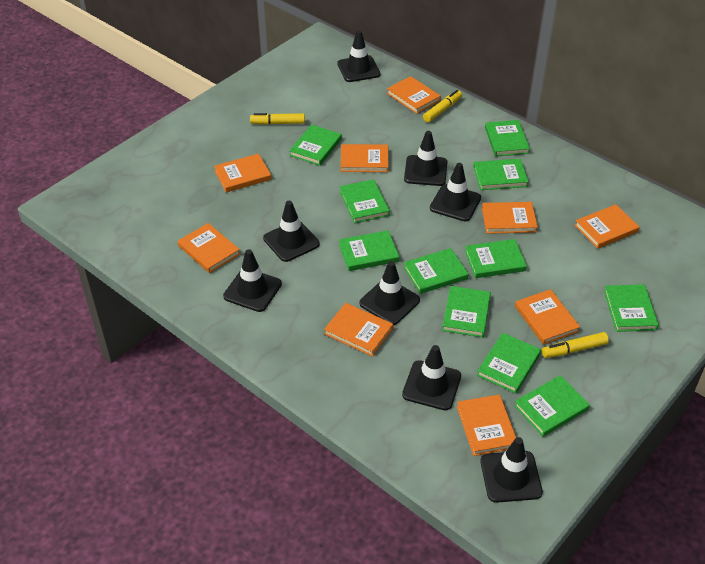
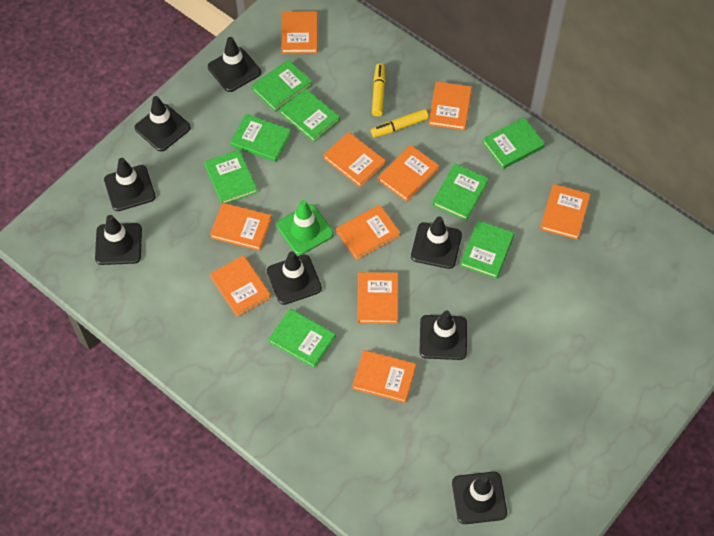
green book: [289,125,342,166] [339,230,399,271] [340,179,390,223] [403,248,468,294] [442,286,491,337] [465,239,527,278] [473,159,529,190] [477,333,541,393] [485,120,530,157] [514,375,590,437] [604,284,659,332] = 11 -> [204,150,258,204] [230,114,291,162] [251,60,312,112] [268,309,336,368] [279,88,340,142] [432,164,489,221] [460,220,514,279] [482,117,545,169] = 8
green traffic cone: none = 0 -> [277,200,333,255] = 1
orange book: [178,223,240,273] [214,154,271,192] [324,303,393,357] [341,144,389,172] [387,76,441,114] [457,395,516,456] [482,202,538,234] [515,289,580,345] [575,204,639,249] = 9 -> [210,203,272,251] [210,255,271,317] [281,11,318,54] [323,132,386,187] [336,205,400,260] [352,350,416,403] [357,272,398,324] [378,145,439,202] [428,82,472,130] [540,184,590,240] = 10
yellow marker: [250,113,305,125] [423,90,462,122] [542,332,609,358] = 3 -> [371,109,429,138] [372,63,385,116] = 2

